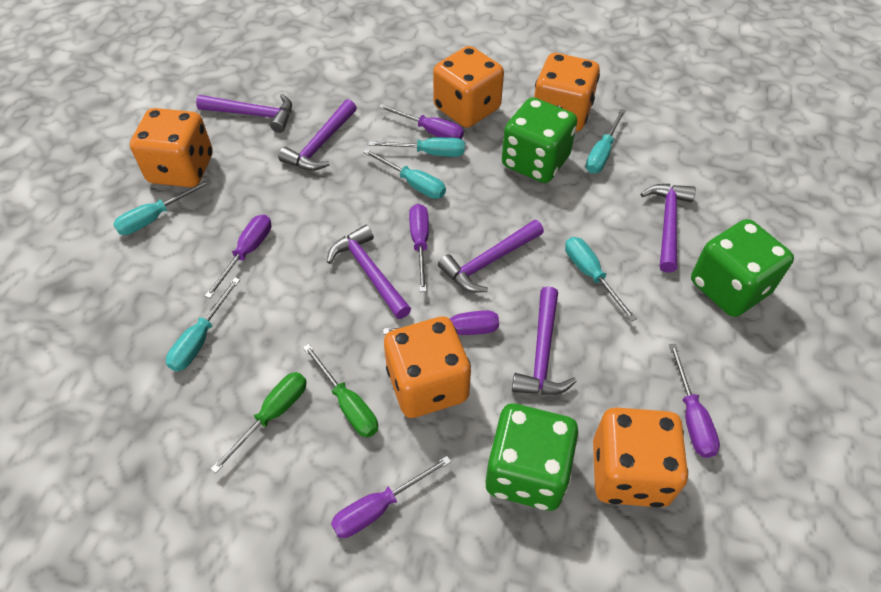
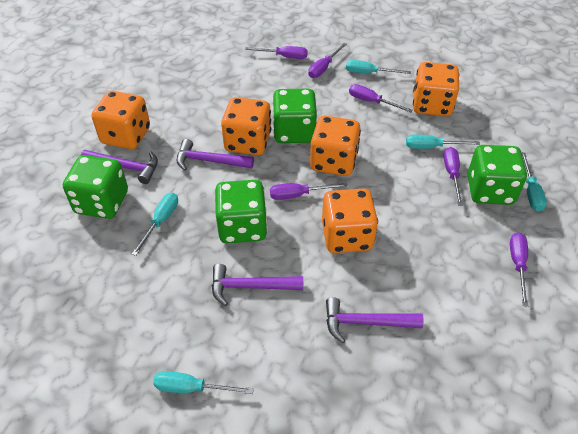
green dice: [486,404,579,511] [502,97,577,183] [691,219,794,317] = 3 -> [63,155,128,219] [215,180,267,243] [272,89,317,143] [467,145,527,205] = 4
green screwdriver: [210,372,307,473] [303,344,378,438] = 2 -> none = 0
purple hammer: [196,94,292,133] [278,99,357,171] [327,225,411,319] [438,220,544,292] [512,286,577,395] [641,184,696,273] = 6 -> [81,150,158,184] [176,139,254,171] [212,264,303,306] [326,297,424,343] = 4
turquoise screwdriver: [113,179,211,235] [166,277,240,371] [363,149,446,199] [369,137,465,157] [565,237,637,322] [586,109,626,174] = 6 -> [132,193,178,256] [153,371,254,394] [346,60,411,74] [406,135,480,149] [521,152,547,212] = 5

